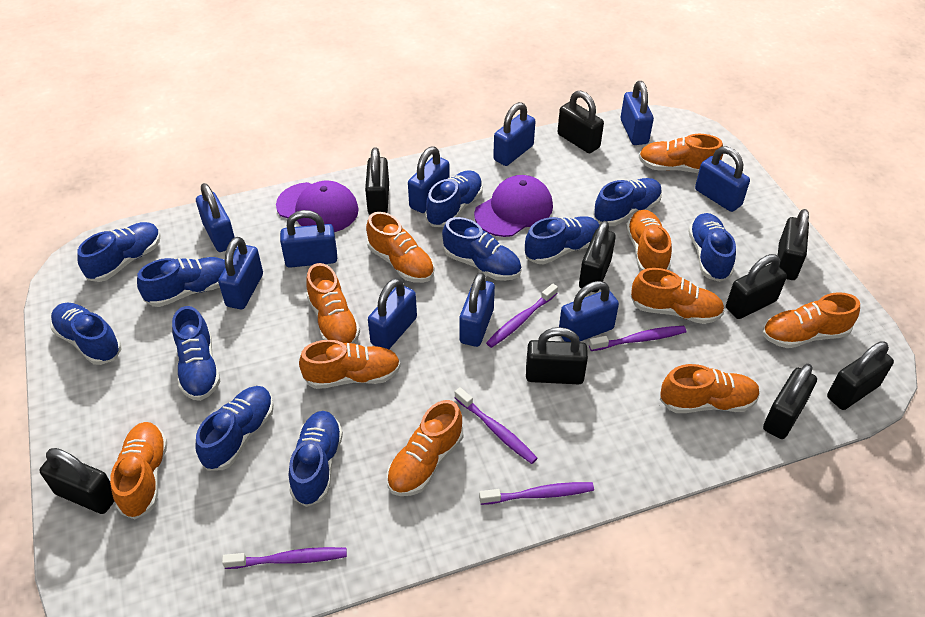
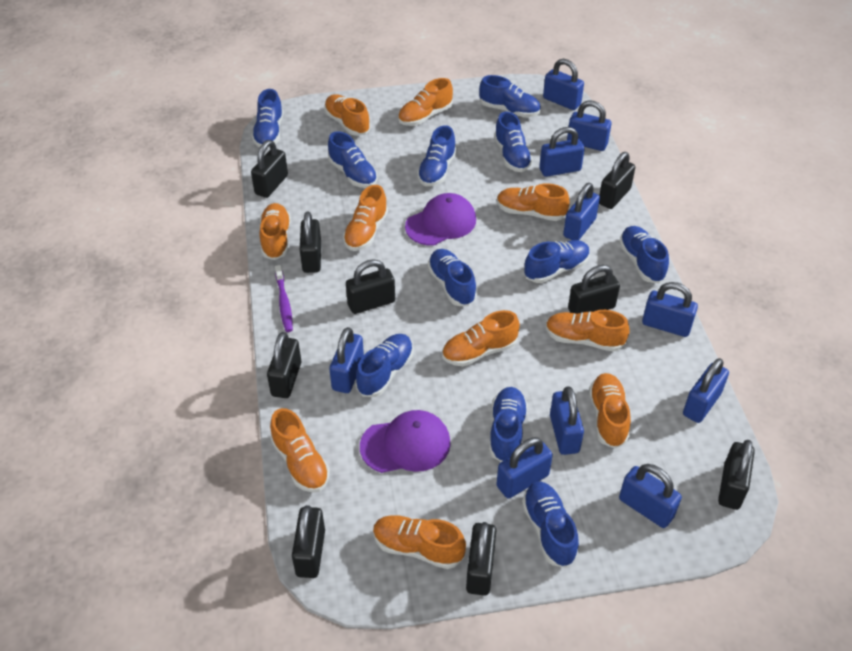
purple toothbrush: [222,547,347,569] [455,387,538,464] [479,482,594,505] [486,284,558,348] [589,326,686,351] = 5 -> [275,265,293,332] = 1

